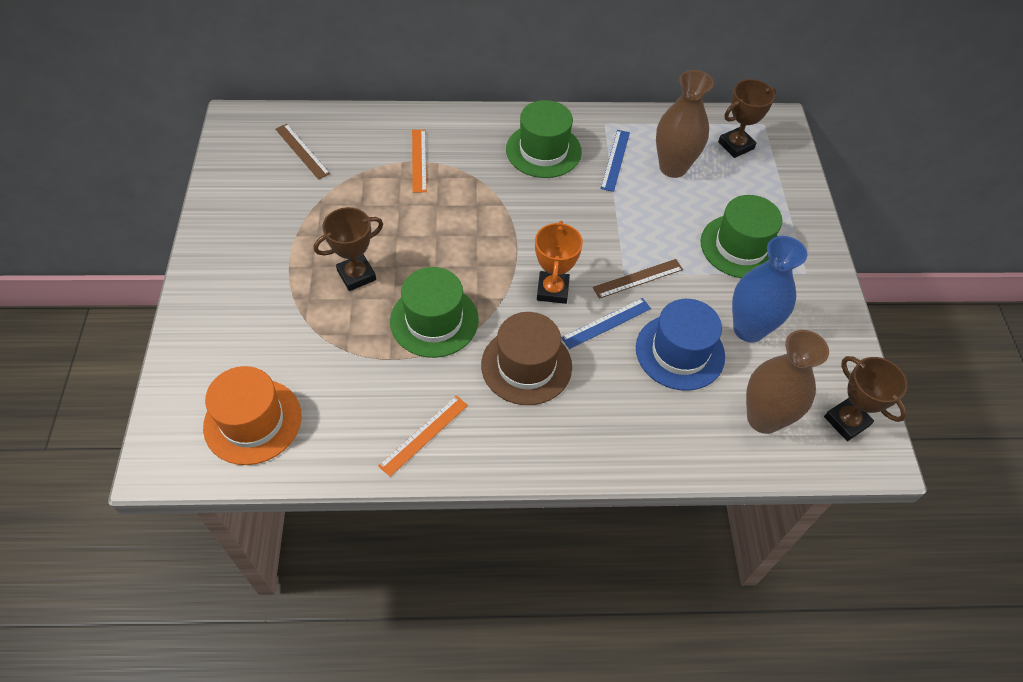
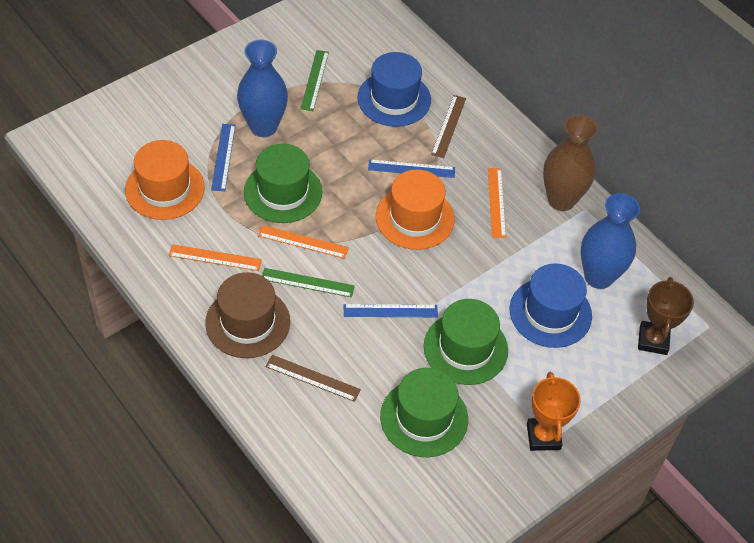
blue hat: [636,299,725,391] = 1 -> [357,52,431,127] [510,263,592,348] = 2
blue ruler: [561,298,651,349] [600,130,630,192] = 2 -> [211,124,235,191] [344,304,438,317] [368,159,455,178] = 3
blue vase: [732,236,807,343] = 1 -> [237,40,288,137] [581,193,640,289] = 2
brown trophy: [314,207,383,291] [718,79,776,158] [824,356,907,441] = 3 -> [638,277,694,355] = 1
brown vase: [656,70,714,178] [746,330,829,434] = 2 -> [543,115,598,211] = 1
green ruler: none = 0 -> [262,268,355,298] [301,50,329,111] = 2
orange hat: [203,366,301,465] = 1 -> [125,140,205,220] [376,169,455,250] = 2
orange ruler: [378,395,468,477] [412,130,427,193] = 2 -> [169,244,262,271] [258,225,349,259] [488,168,506,238] = 3

